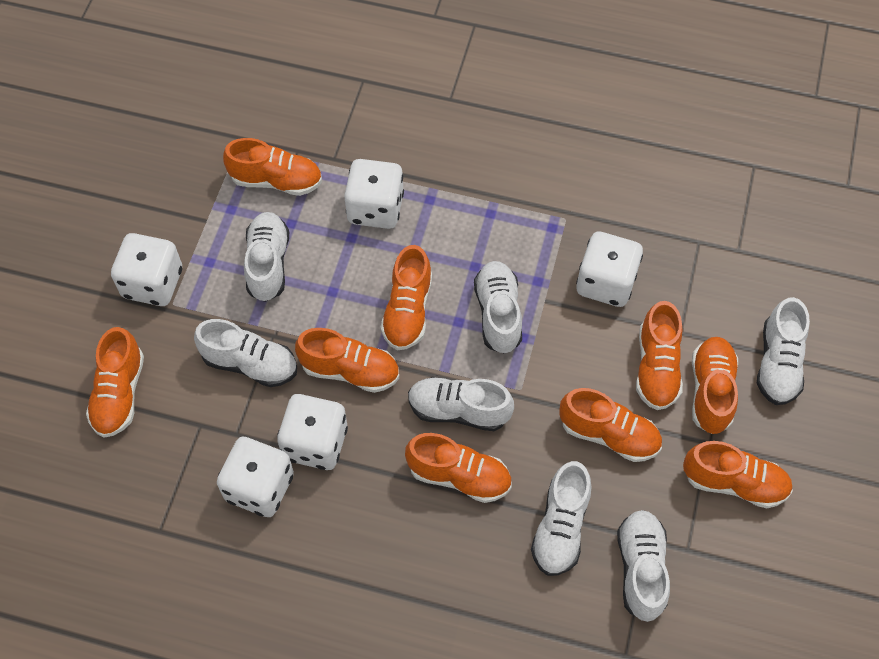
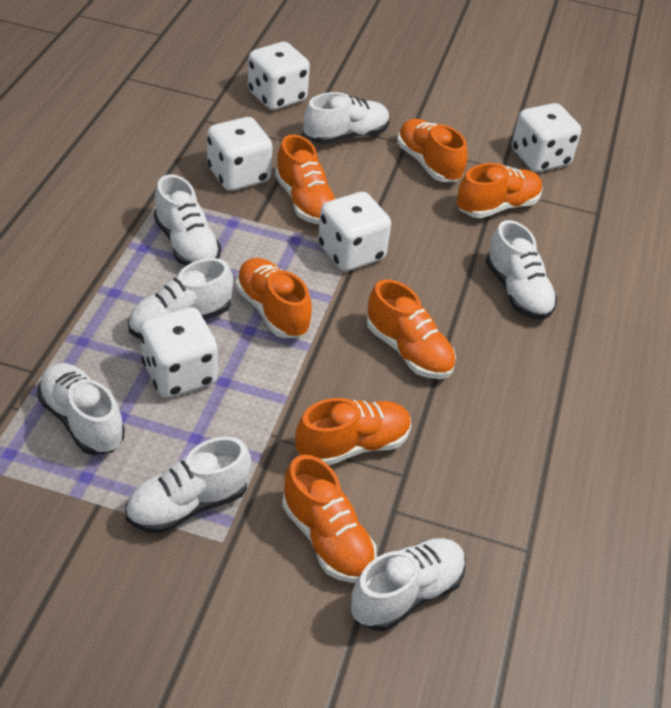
orange shoe: [86,327,144,438] [223,138,322,196] [295,328,399,393] [381,245,432,350] [405,433,512,503] [559,388,662,462] [636,301,683,410] [683,441,793,508] [692,337,738,434] = 9 -> [235,258,312,338] [275,135,336,224] [282,455,377,583] [295,398,411,465] [367,279,456,379] [397,119,468,182] [457,163,543,218] = 7

